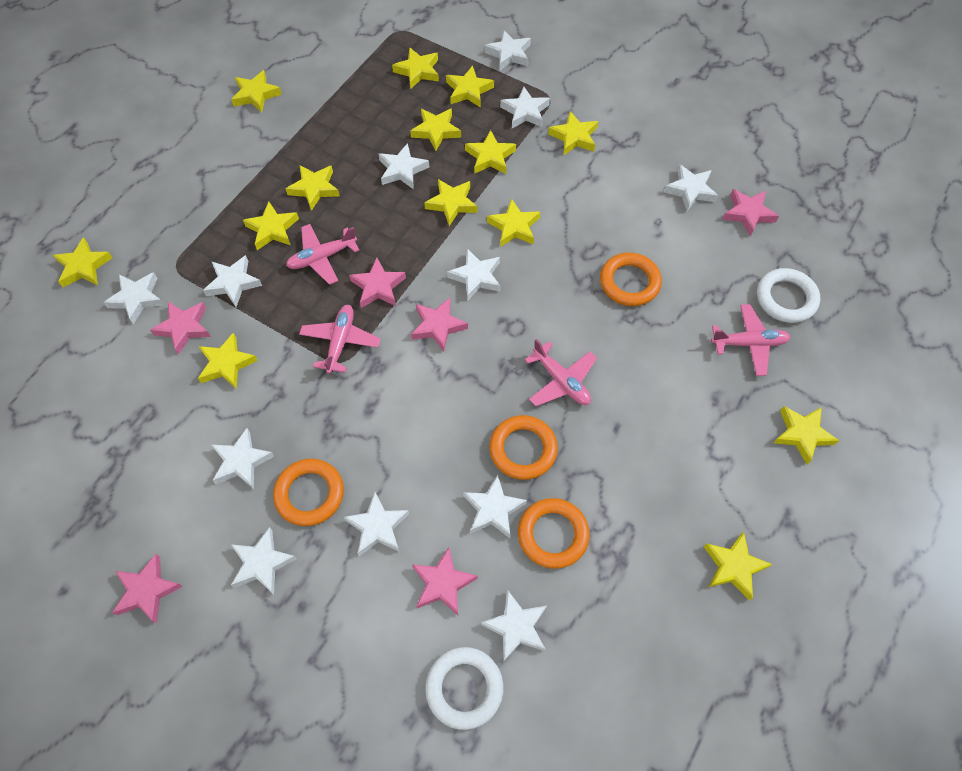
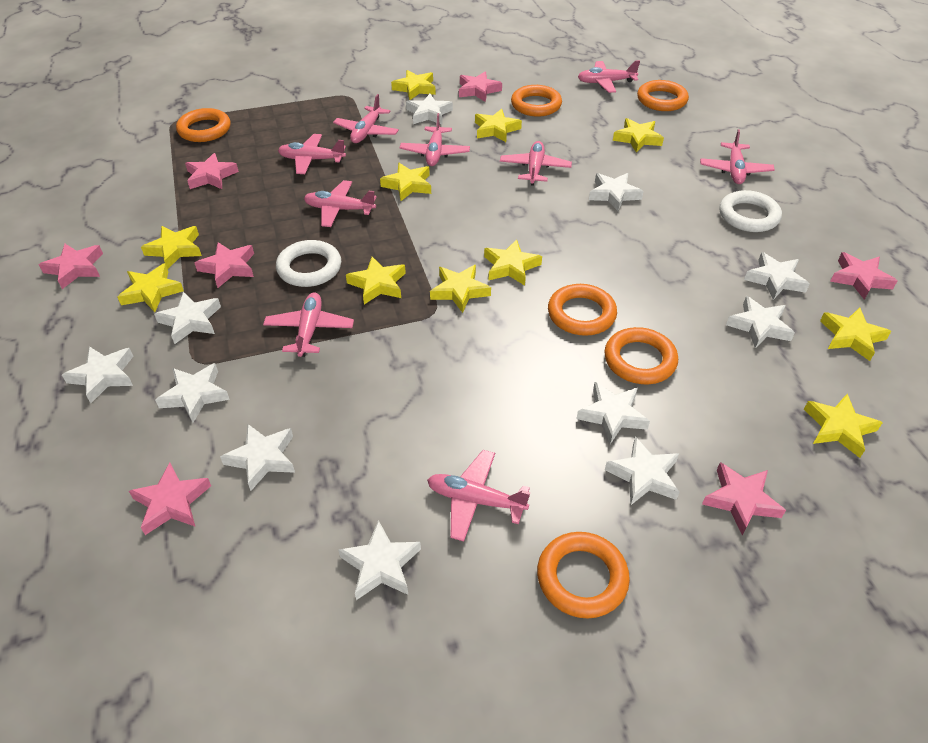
orange ring: [273,459,344,526] [489,415,558,480] [518,498,590,569] [600,253,662,306] = 4 -> [176,108,231,142] [511,85,562,117] [537,532,630,618] [548,284,617,336] [604,327,678,384] [637,80,689,111] = 6
pink plane: [286,224,360,285] [299,305,380,374] [525,339,597,406] [711,304,790,376] = 4 -> [263,292,354,357] [278,134,346,174] [304,180,376,227] [333,94,399,143] [400,113,470,166] [427,450,530,542] [500,141,572,186] [578,60,640,93] [700,129,775,184] = 9
pink star: [112,554,183,623] [150,302,211,354] [349,258,406,308] [411,298,468,351] [412,547,478,615] [722,189,779,237] = 6 -> [39,244,103,289] [129,462,211,535] [185,153,239,189] [195,242,254,288] [459,71,502,102] [702,462,786,535] [830,252,897,300] = 7
white star: [103,272,164,324] [203,255,262,307] [212,428,274,489] [231,527,297,595] [344,492,409,556] [378,143,429,189] [447,249,501,301] [463,475,527,538] [481,590,547,662] [484,30,531,71] [500,87,550,128] [664,164,718,211] = 12 -> [62,346,133,403] [154,292,221,344] [155,363,230,423] [220,424,295,491] [338,520,421,600] [406,94,453,125] [577,382,650,444] [589,173,644,211] [605,436,679,505] [726,296,795,349] [744,252,810,300] = 11
yellow star: [53,237,113,287] [198,333,258,388] [231,70,282,113] [243,202,299,250] [286,165,340,211] [392,47,439,89] [410,108,461,151] [424,179,478,226] [446,66,494,108] [465,130,516,174] [487,199,540,247] [548,111,598,155] [704,532,772,600] [774,406,839,465] = 14 -> [118,263,184,312] [141,226,202,269] [346,257,406,304] [380,163,431,201] [391,70,436,100] [430,265,491,313] [475,109,522,142] [484,239,542,285] [613,118,664,153] [804,394,883,458] [820,308,891,361] = 11

